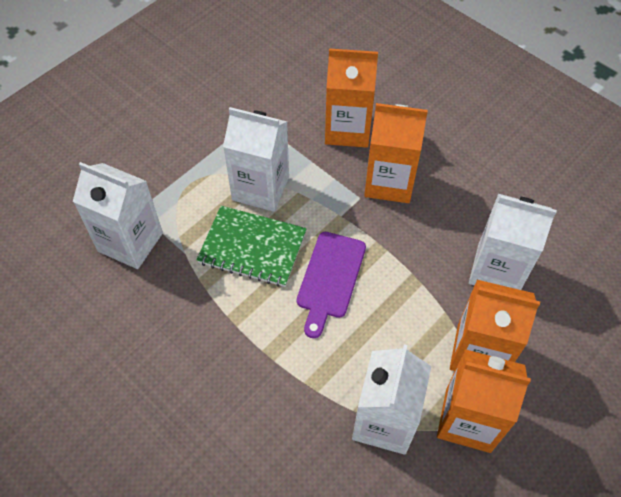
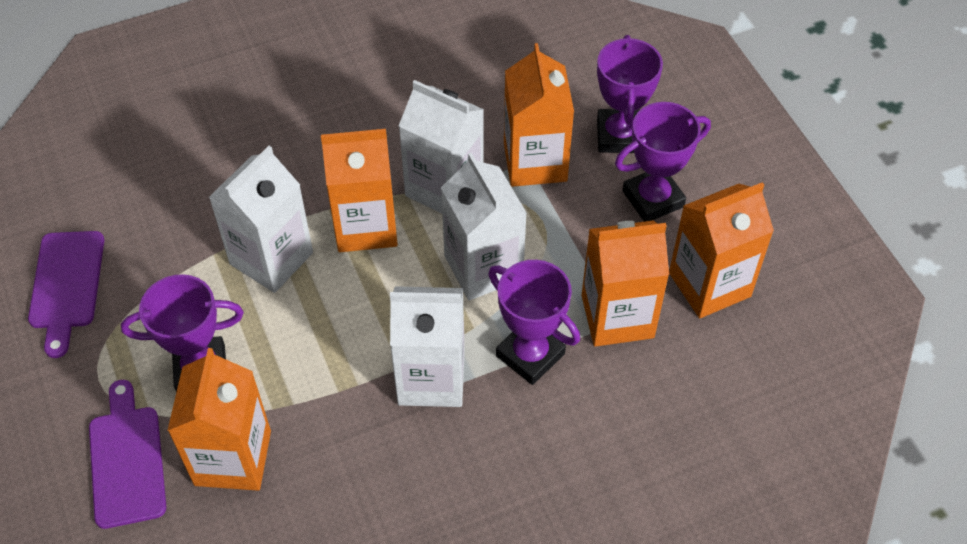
green notebook: [196,206,307,287] = 1 -> none = 0
orange carton: [325,48,378,148] [364,103,428,203] [437,349,531,453] [450,280,540,371] = 4 -> [167,348,271,491] [321,129,398,252] [504,43,574,187] [581,220,669,347] [669,182,774,318] = 5
purple cutting board: [297,232,366,338] = 1 -> [28,231,104,358] [89,380,166,529] = 2
purple trophy: none = 0 -> [121,274,244,392] [488,260,580,385] [597,35,663,153] [615,102,711,222] = 4

